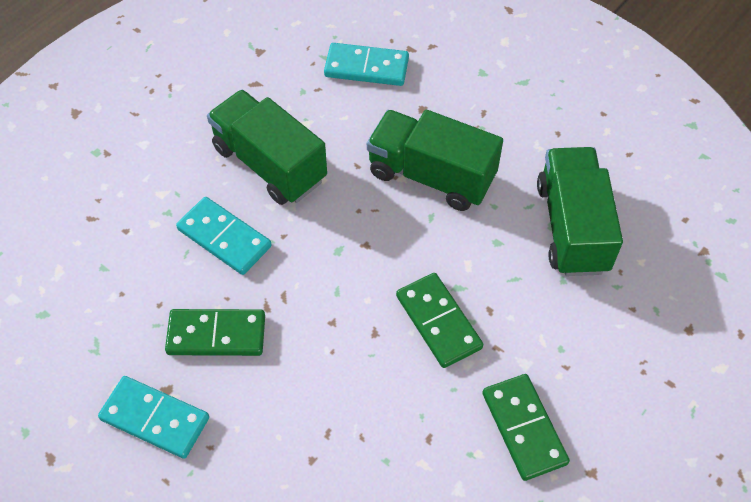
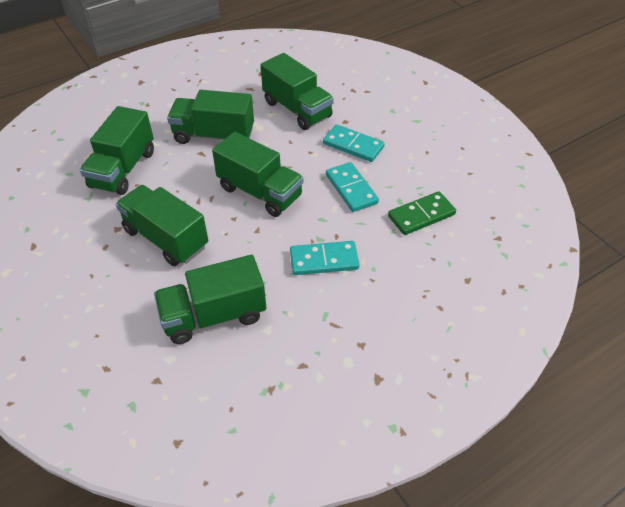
green domino: [165,309,265,356] [396,273,483,368] [482,374,570,481] = 3 -> [388,191,456,235] = 1
green truck: [207,90,327,205] [367,110,503,211] [537,147,623,276] = 3 -> [80,106,154,195] [116,185,208,266] [154,255,266,344] [167,90,254,144] [212,132,303,217] [261,53,334,130] = 6

